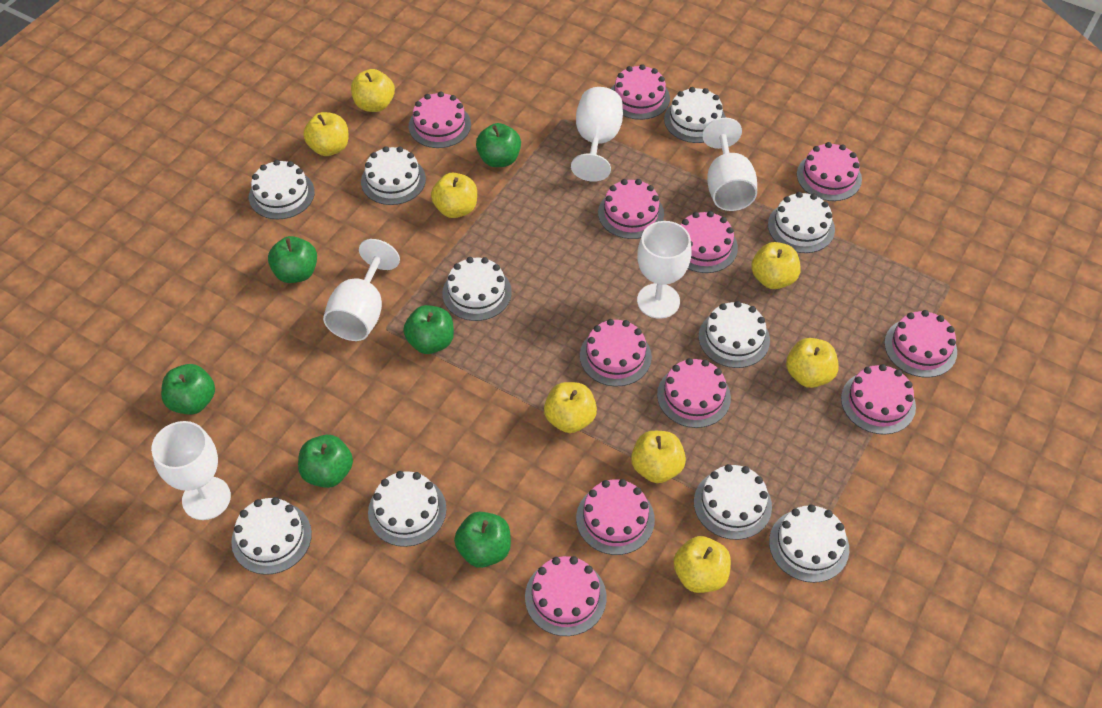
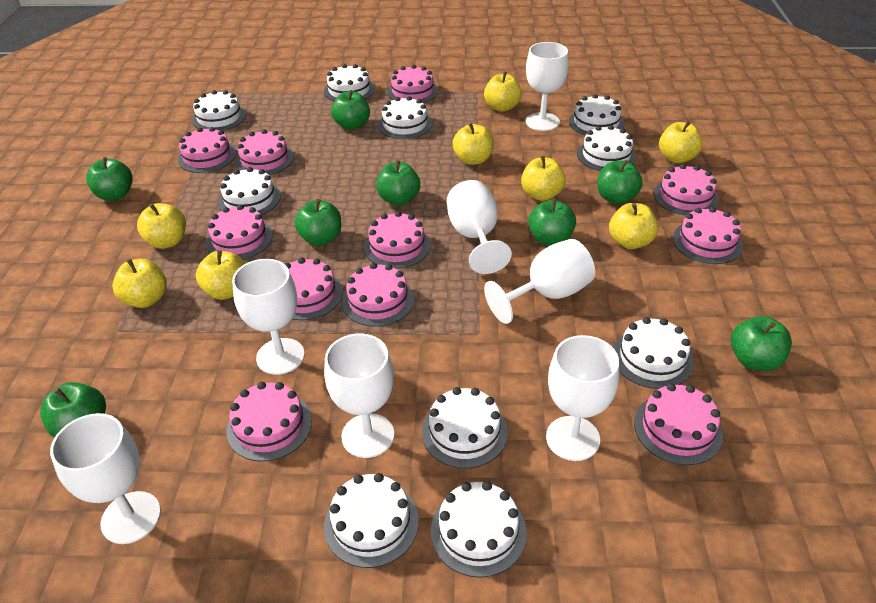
green apple: [161,364,215,415] [268,236,317,283] [298,435,353,488] [403,305,454,354] [454,512,511,568] [476,123,521,167] = 6 -> [40,382,106,438] [86,157,133,201] [295,199,341,246] [331,90,370,130] [376,160,420,205] [529,199,576,246] [597,160,643,204] [731,316,792,371] = 8
white goblet: [151,421,231,520] [323,239,400,341] [571,87,623,182] [637,221,691,319] [702,118,757,211] = 5 -> [50,413,161,544] [232,259,305,375] [324,333,394,458] [447,180,512,274] [484,239,595,324] [526,42,569,131] [546,335,619,461] = 7

